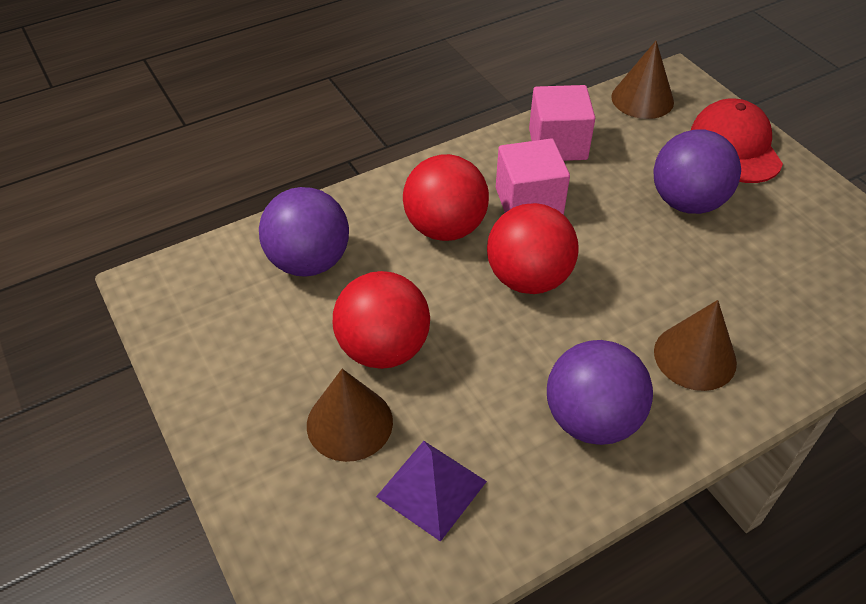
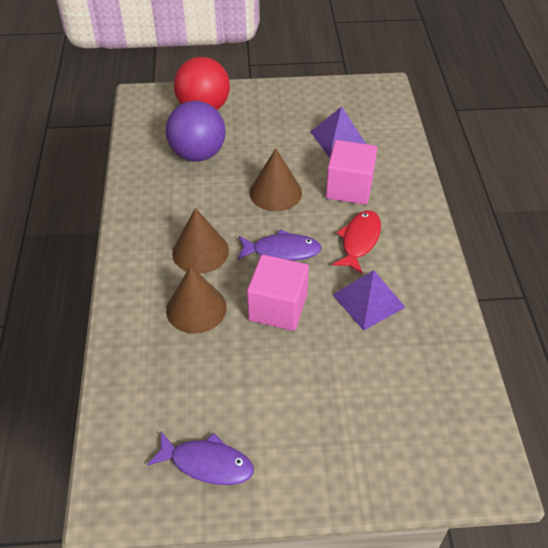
purple ball: [259,187,349,277] [547,340,653,445] [654,129,741,214] = 3 -> [166,101,226,162] = 1
purple fish: none = 0 -> [147,432,254,485] [237,229,322,261] = 2
purple pyramid: [376,441,487,542] = 1 -> [311,106,366,157] [333,270,406,331] = 2
red ball: [333,271,430,369] [403,154,489,241] [487,203,579,294] = 3 -> [174,57,230,110] = 1
red cap: [691,99,783,183] = 1 -> none = 0
red fish: none = 0 -> [333,210,381,274] = 1

